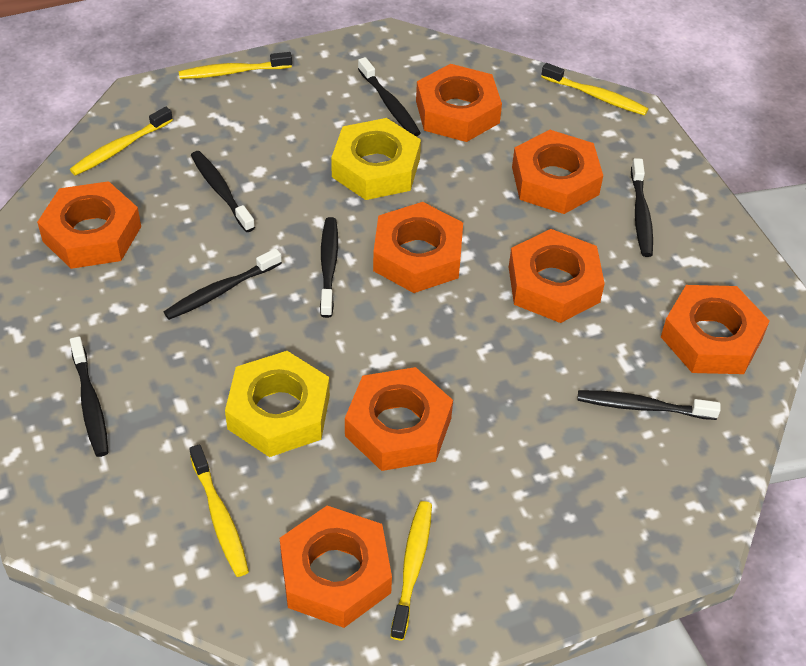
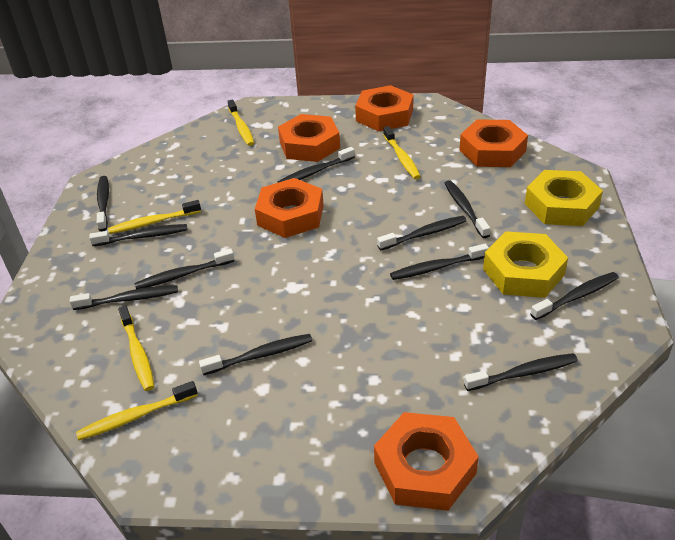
black toothbrush: [70,336,109,457] [164,248,282,320] [191,151,255,232] [320,217,338,318] [358,57,421,137] [577,390,721,420] [631,158,653,257] = 7 -> [70,285,178,310] [89,224,188,246] [97,176,109,231] [134,248,234,289] [199,334,312,375] [277,147,355,183] [377,216,467,250] [390,244,489,280] [444,180,490,238] [464,353,578,391] [530,272,619,320] = 11
orange nut: [37,181,141,269] [280,505,392,628] [345,367,453,471] [373,202,463,293] [416,64,502,142] [509,229,605,323] [512,130,603,214] [661,285,770,374] = 8 -> [255,178,324,238] [278,114,340,162] [355,85,414,131] [374,412,479,511] [460,119,528,167] = 5

